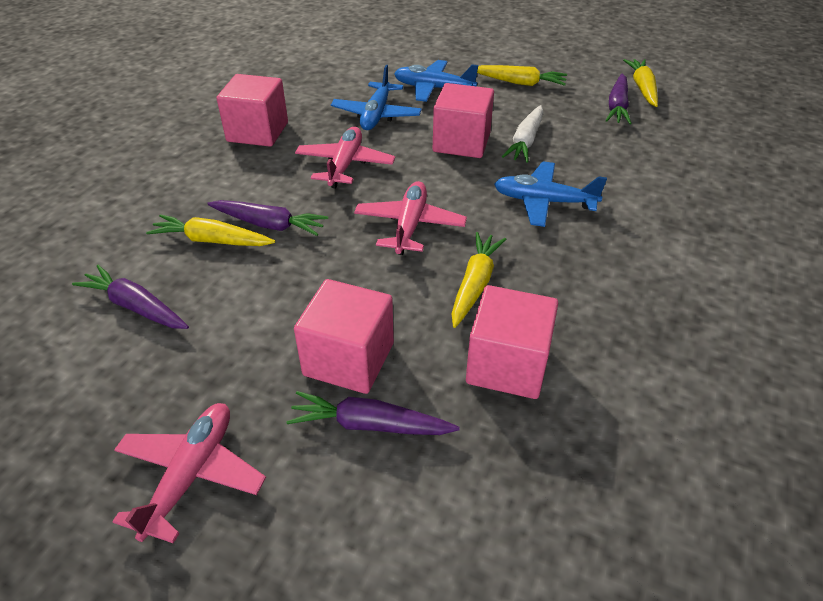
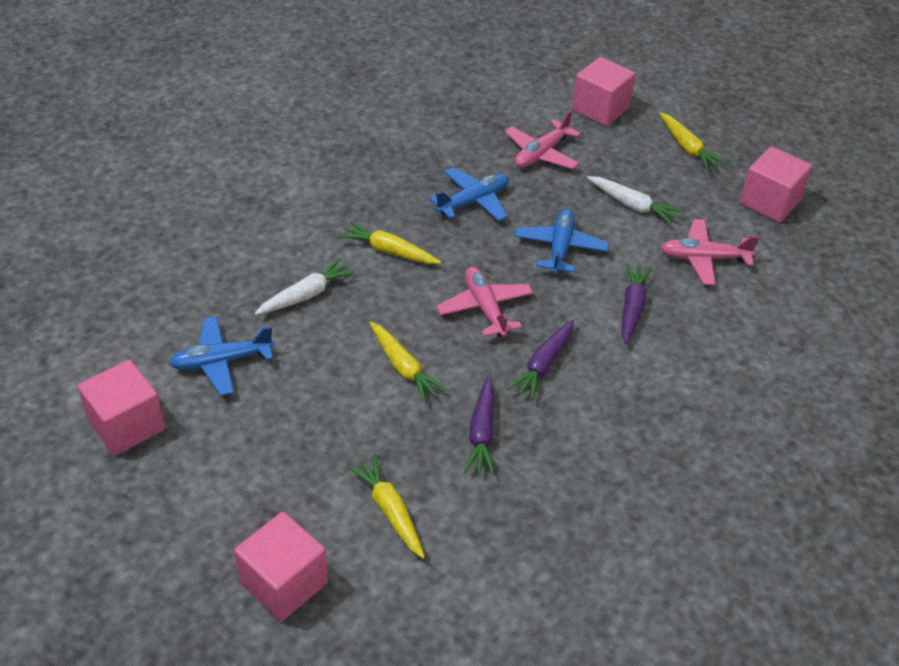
purple carrot: [72,265,189,329] [207,200,328,236] [286,391,460,435] [605,74,632,124] = 4 -> [464,376,495,475] [507,319,574,400] [621,263,652,344] = 3
white carrot: [502,105,543,163] = 1 -> [254,258,355,315] [587,176,682,225] = 2

